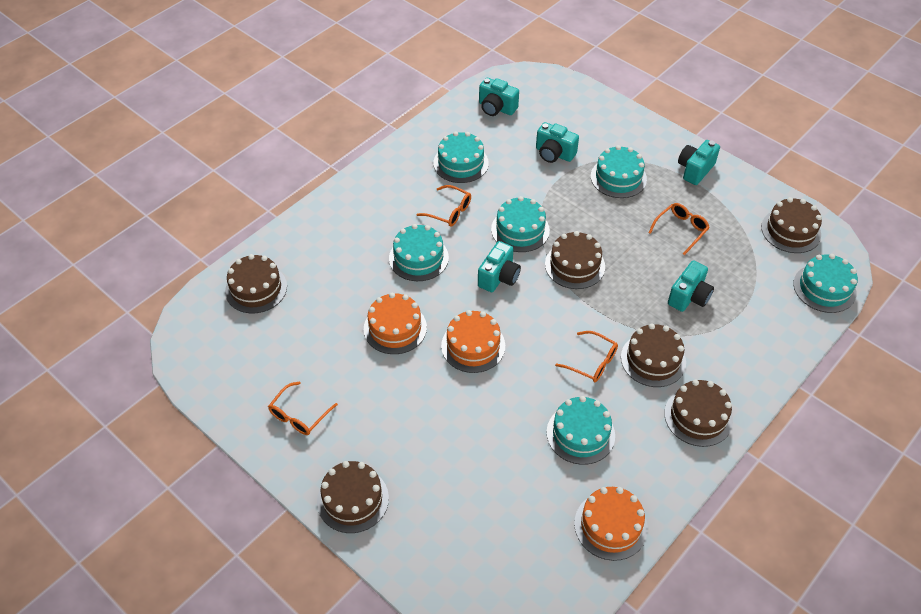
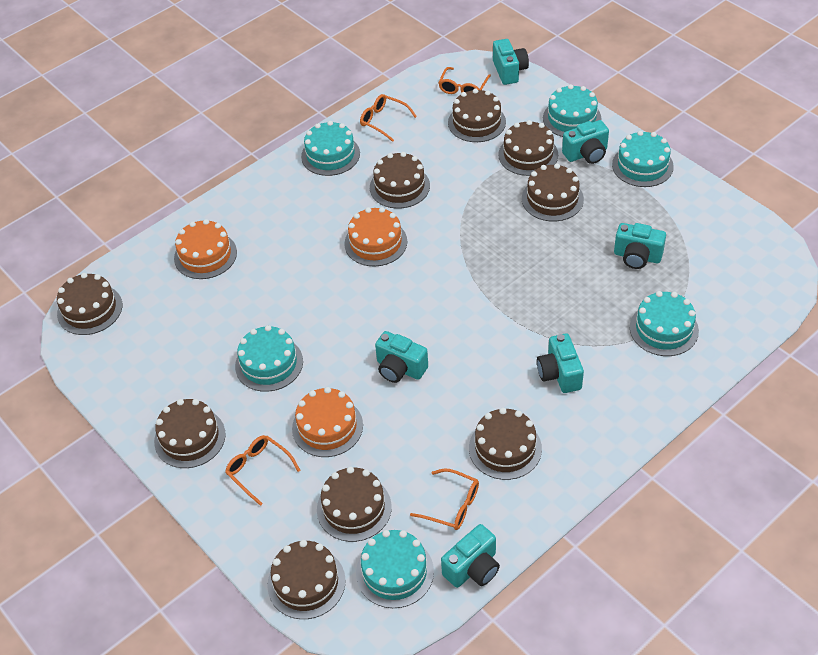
brown cake: [225,254,287,313] [317,461,389,533] [545,231,605,289] [621,323,686,387] [664,379,733,447] [761,197,822,253] = 6 -> [57,273,122,335] [154,399,226,468] [267,540,346,619] [317,467,392,542] [370,152,430,209] [448,89,506,142] [469,408,542,480] [498,120,558,176] [522,163,584,221] = 9
turquoise camera: [478,241,521,292] [479,78,519,116] [536,122,579,163] [668,260,714,312] [678,140,720,185] = 5 -> [375,331,428,383] [441,524,500,588] [493,39,529,85] [537,333,584,393] [562,120,609,164] [614,223,666,269] = 6

